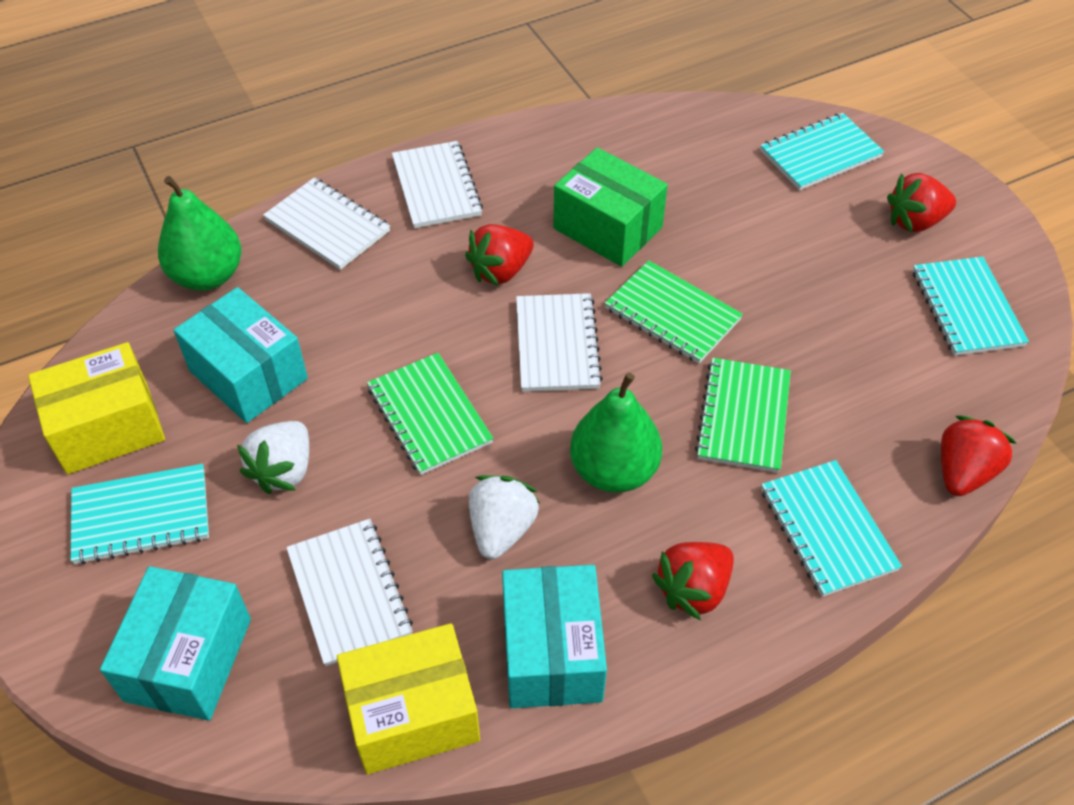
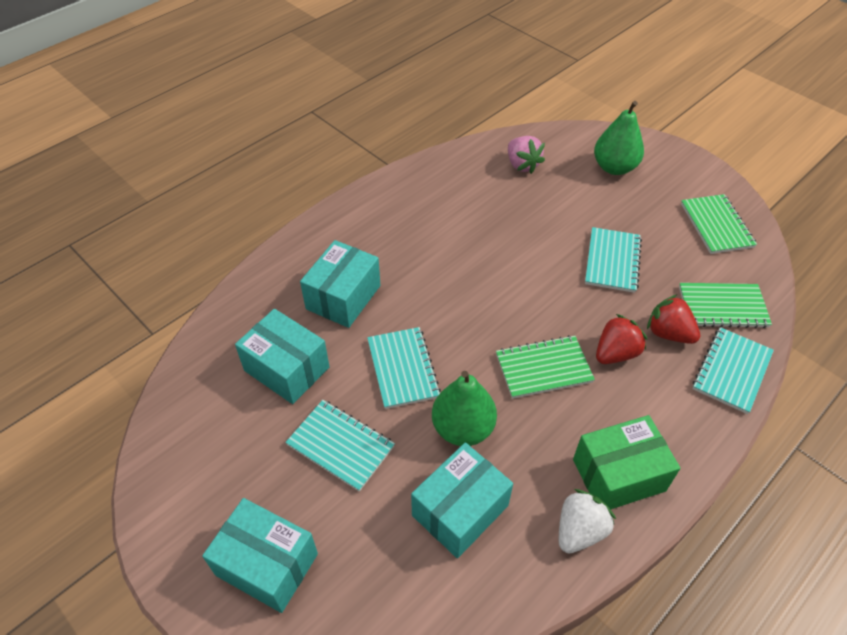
pink strawberry: none = 0 -> [508,136,545,174] = 1
red strawberry: [465,224,534,286] [652,542,734,620] [887,173,956,233] [941,415,1017,496] = 4 -> [596,314,648,364] [647,294,700,344] = 2
turquoise box: [100,566,251,721] [174,287,308,423] [502,565,607,708] = 3 -> [202,498,318,613] [235,309,330,404] [300,240,380,328] [411,443,513,558] = 4
white notebook: [263,178,390,270] [286,519,413,666] [392,141,483,228] [516,293,603,392] = 4 -> none = 0
white strawberry: [237,421,309,494] [469,475,539,559] = 2 -> [559,489,616,553] = 1
yellow box: [28,342,165,474] [337,623,480,774] = 2 -> none = 0

